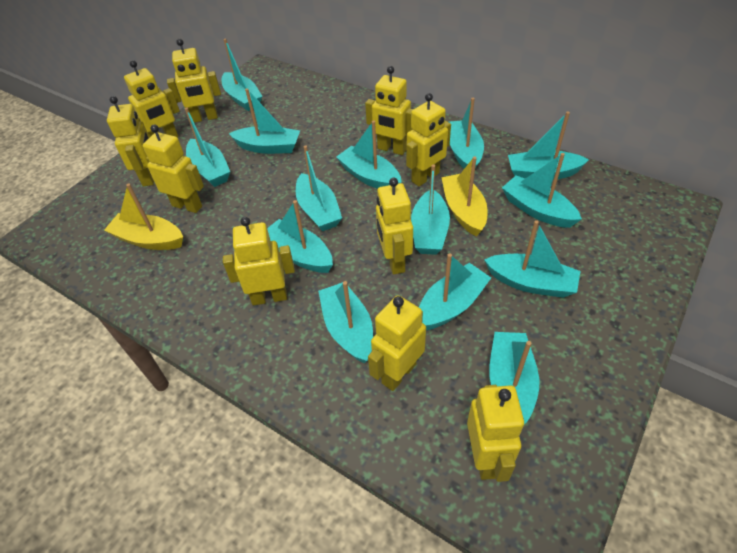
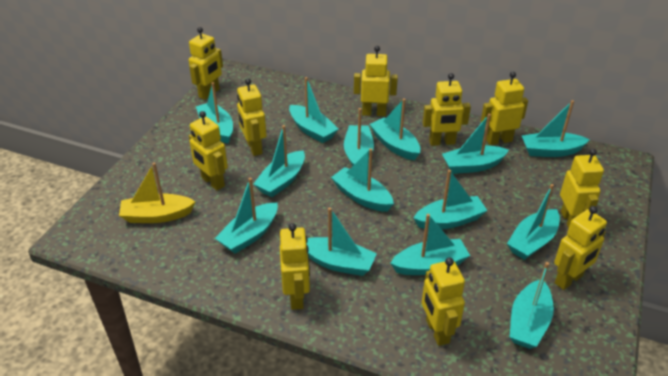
yellow boat: [104,184,183,250] [441,156,487,237] = 2 -> [119,163,196,223] = 1

